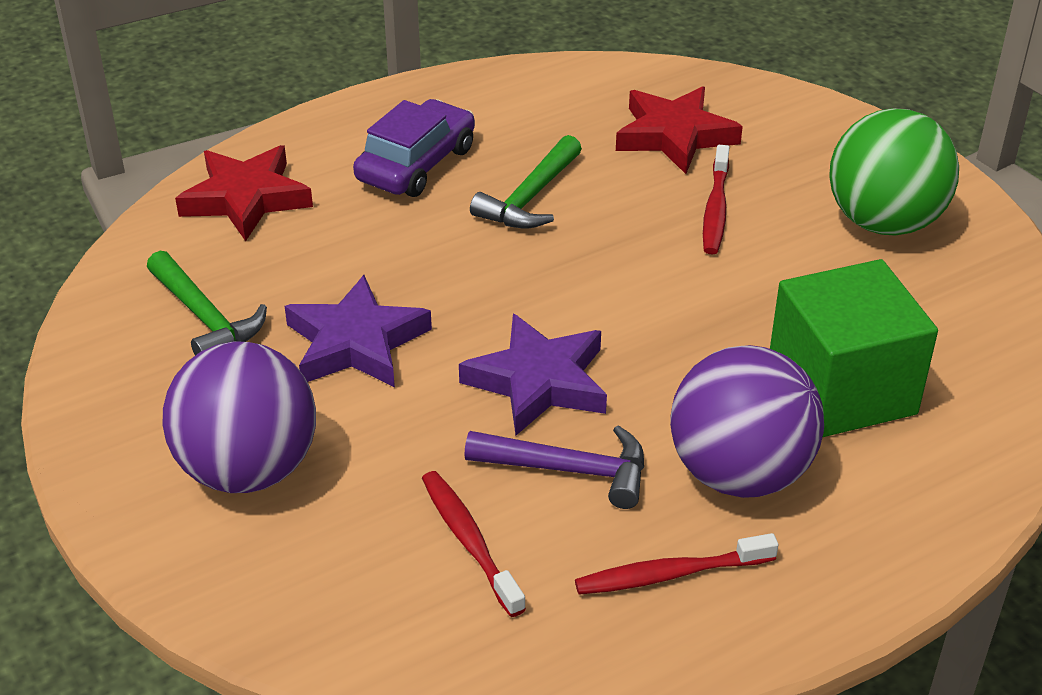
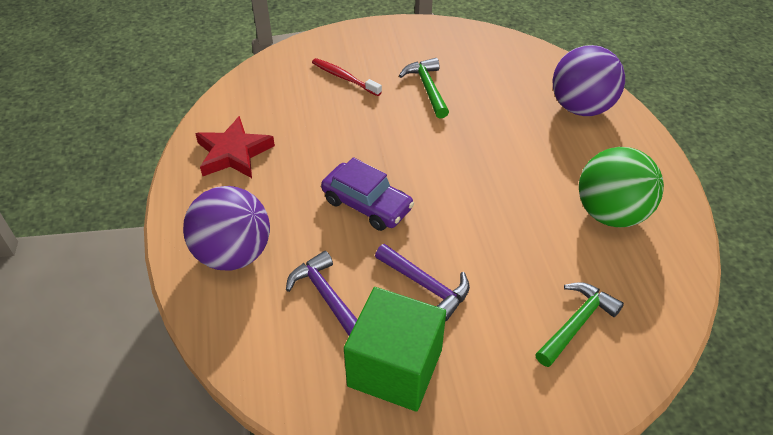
purple hammer: [464,425,644,509] = 1 -> [286,251,358,336] [375,244,470,321] = 2
purple star: [285,275,432,387] [459,313,607,435] = 2 -> none = 0
red star: [175,145,313,241] [616,86,743,174] = 2 -> [195,116,275,178] = 1
red toothbrush: [422,471,526,617] [575,533,778,595] [703,145,730,254] = 3 -> [312,58,382,96] = 1

